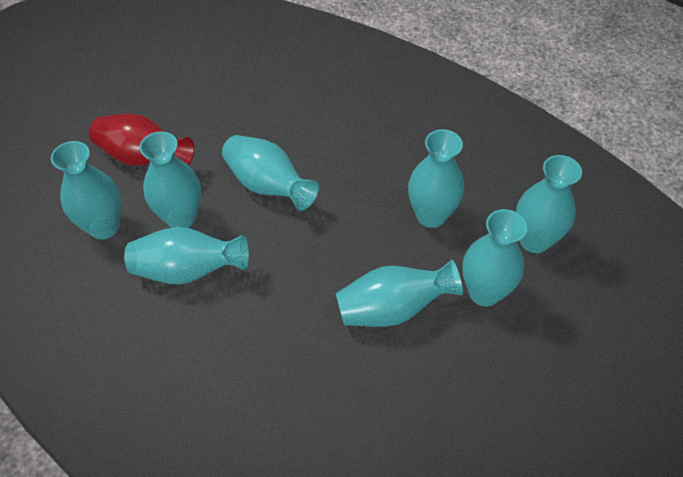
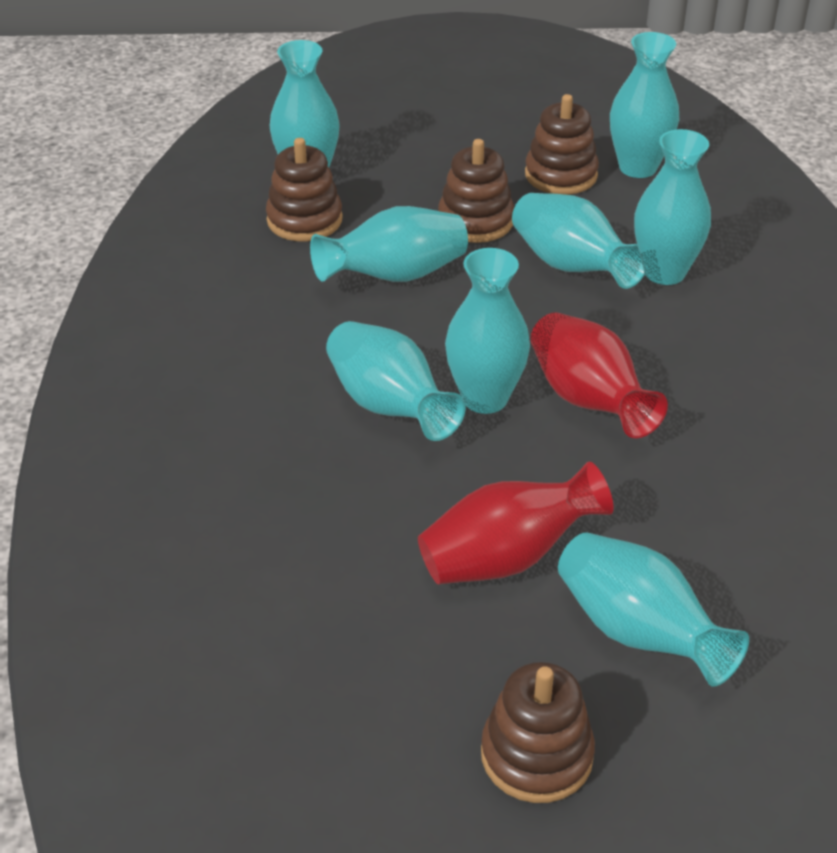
brown stacking toy: none = 0 -> [266,138,343,242] [438,139,514,243] [481,662,595,803] [525,94,599,195] = 4
red vase: [89,113,194,166] = 1 -> [418,462,614,584] [531,312,668,438] = 2

